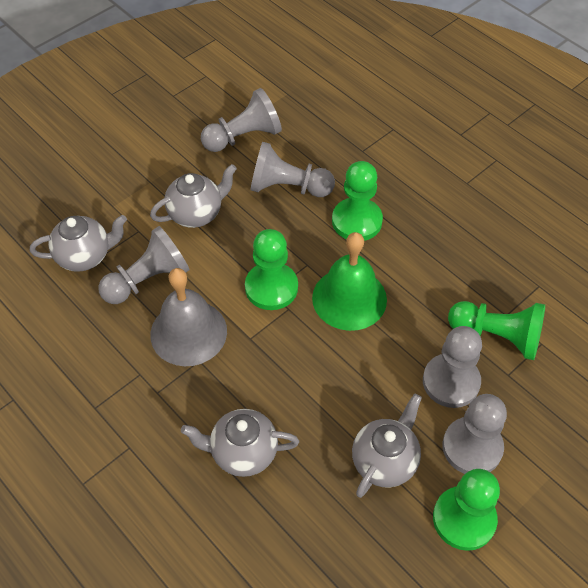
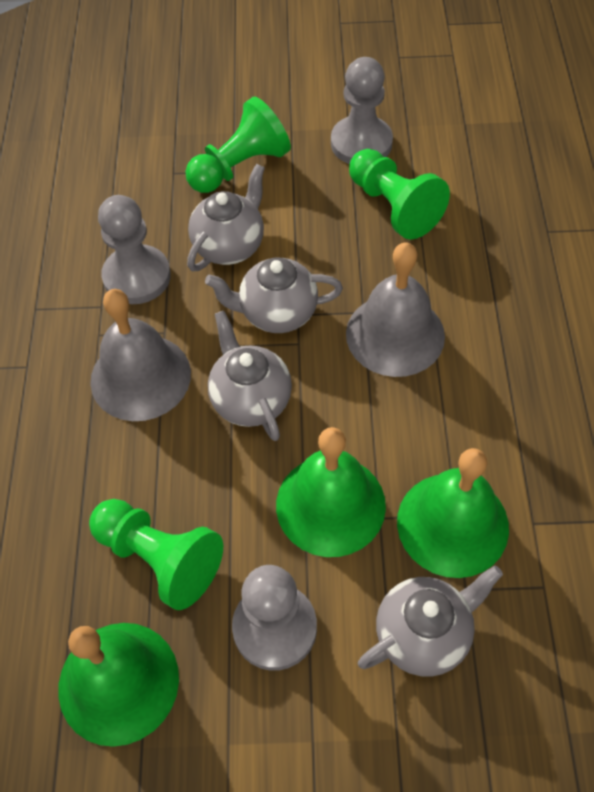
green bell: [312,232,387,331] = 1 -> [58,623,179,747] [276,427,386,557] [397,448,509,578] = 3
green pawn: [245,229,298,310] [332,161,383,241] [433,469,500,551] [448,301,545,360] = 4 -> [89,499,223,610] [185,97,291,193] [349,149,450,240] = 3
grey bell: [150,268,227,366] = 1 -> [90,289,191,421] [346,242,445,377] = 2
grey pawn: [98,226,190,304] [201,88,282,152] [250,142,335,197] [423,326,482,408] [442,394,507,474] = 5 -> [98,195,171,304] [232,565,317,671] [331,57,393,164] = 3

